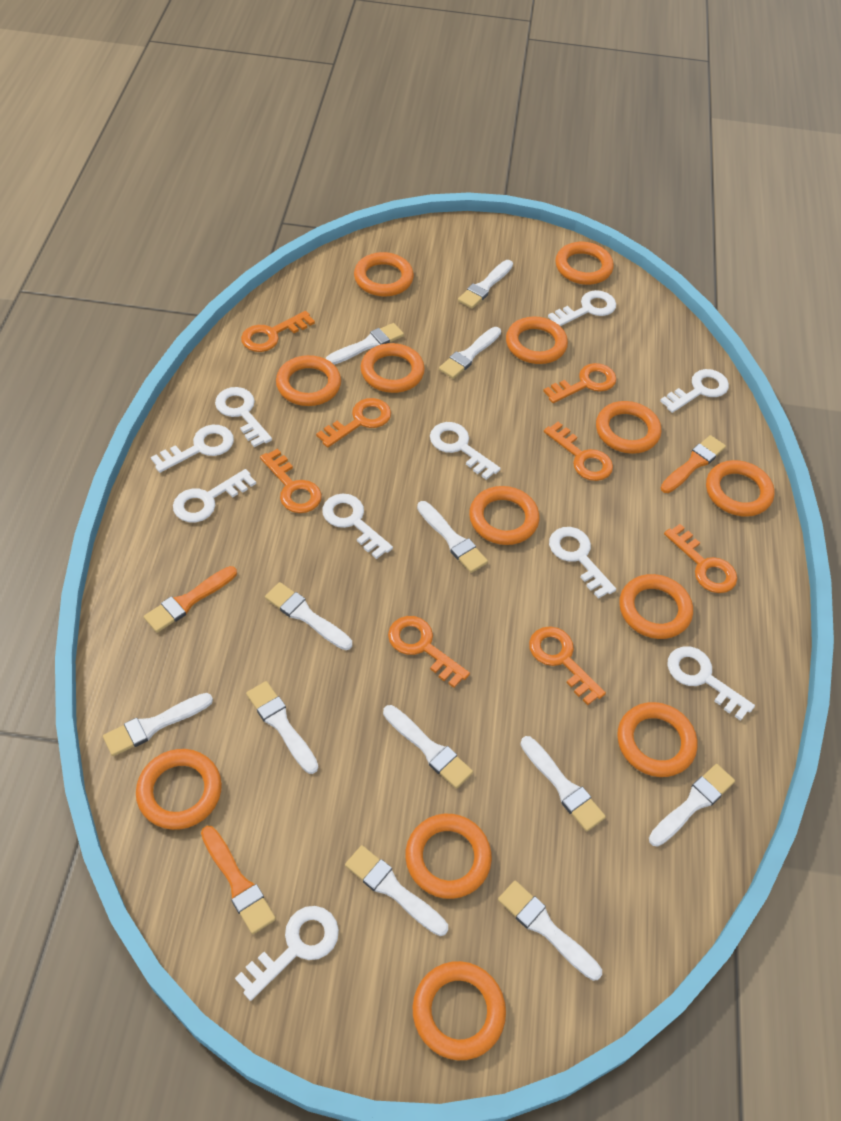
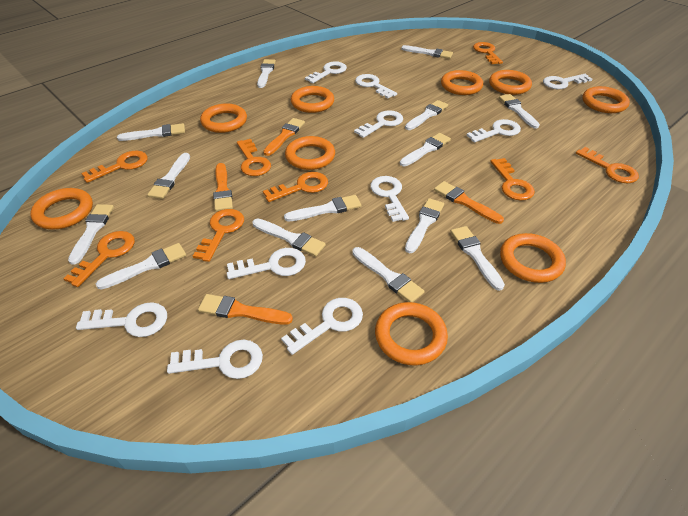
orange brush: [144,566,237,633] [201,826,276,934] [660,435,726,493] = 3 -> [198,294,293,325] [213,163,233,211] [263,118,305,156] [434,181,504,224] = 4
orange ring: [136,749,222,830] [276,355,341,406] [354,252,414,297] [361,343,425,393] [405,814,492,899] [413,961,506,1060] [469,486,539,545] [506,316,568,364] [555,242,614,285] [596,401,661,454] [617,702,697,777] [619,574,693,639] [706,460,774,517] = 13 -> [30,188,93,229] [200,103,247,133] [285,136,335,170] [291,86,334,113] [375,302,448,365] [441,70,483,95] [489,70,532,95] [500,233,566,283] [582,86,630,113] = 9
white brush: [103,693,213,756] [246,681,318,774] [265,582,352,650] [326,323,404,365] [345,845,448,936] [383,705,473,789] [417,501,488,573] [439,327,501,379] [458,260,513,309] [498,881,602,981] [520,736,606,831] [649,764,735,847] = 12 -> [68,204,114,265] [96,243,186,289] [117,123,185,141] [147,153,190,199] [253,218,326,257] [257,59,276,88] [284,195,361,221] [352,247,424,302] [400,133,451,166] [401,45,453,59] [405,100,448,130] [405,198,444,253] [450,226,505,291] [499,94,540,129] = 14

